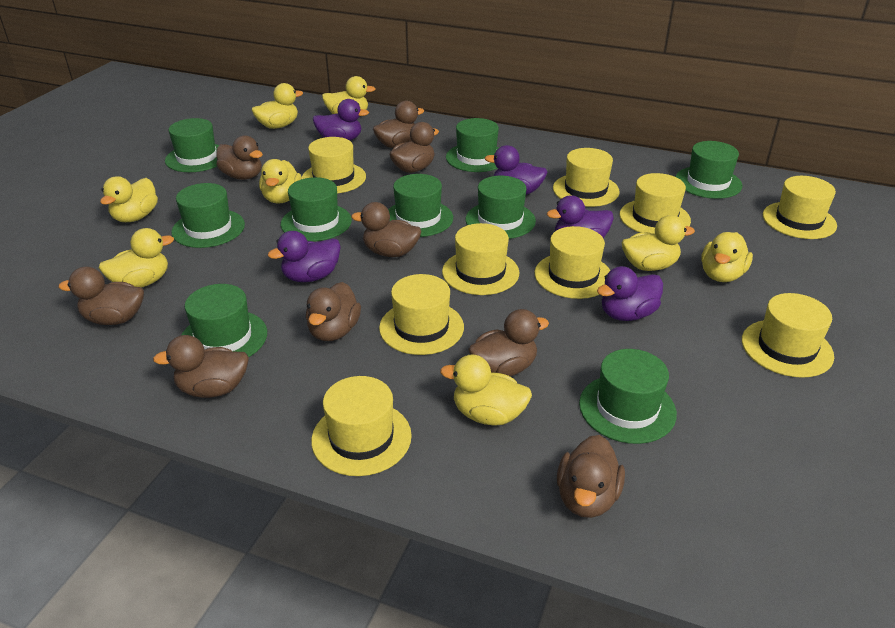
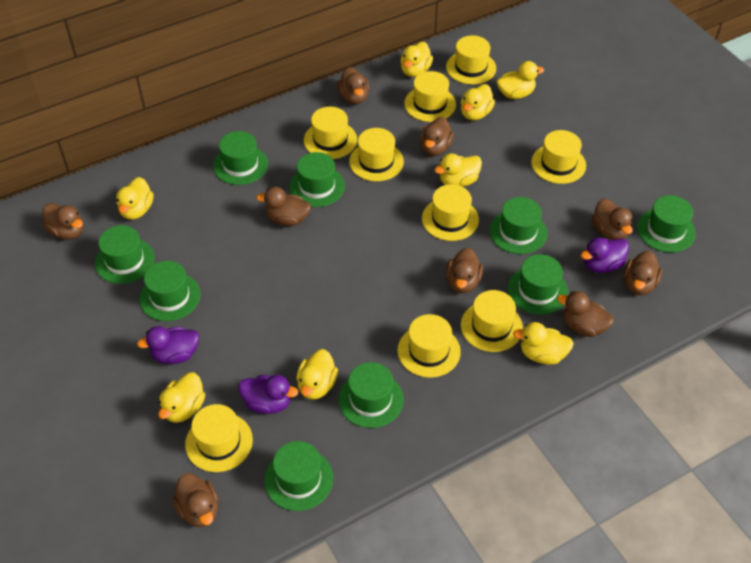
purple duck: [268,231,341,282] [313,99,369,141] [485,145,547,195] [547,195,614,238] [597,266,663,321] = 5 -> [137,326,199,364] [238,375,299,414] [581,238,629,273] = 3

